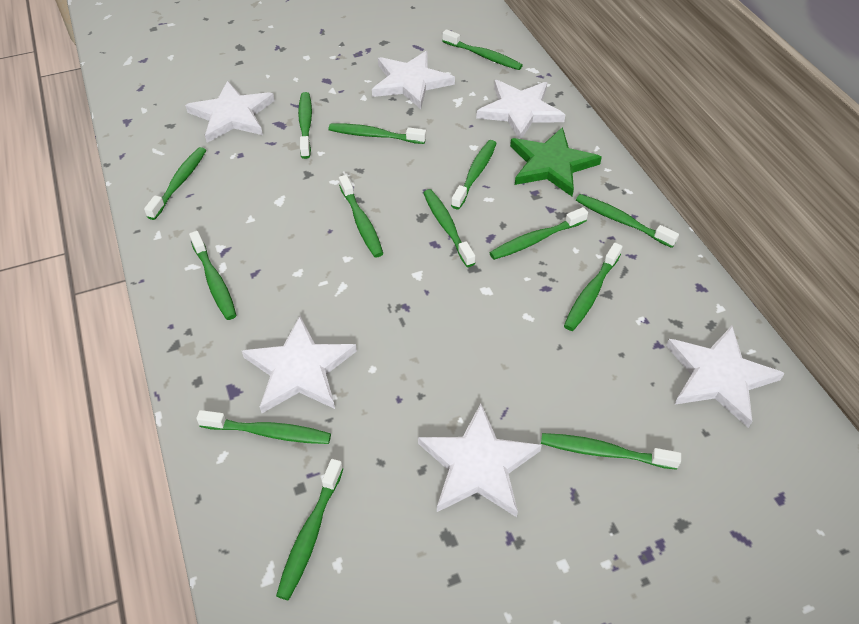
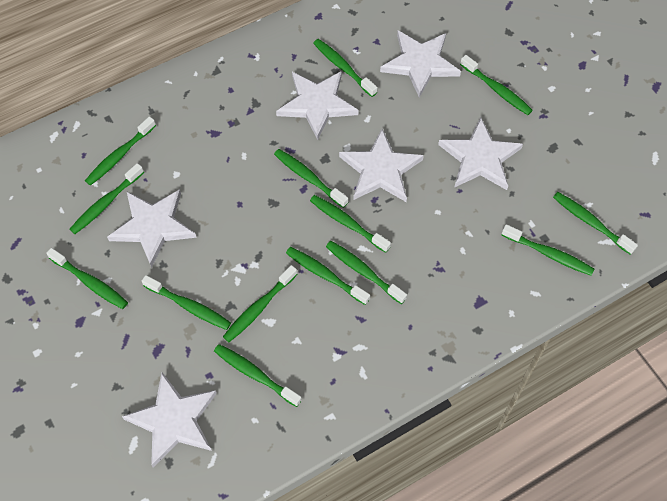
green star: [510,127,602,196] = 1 -> none = 0

